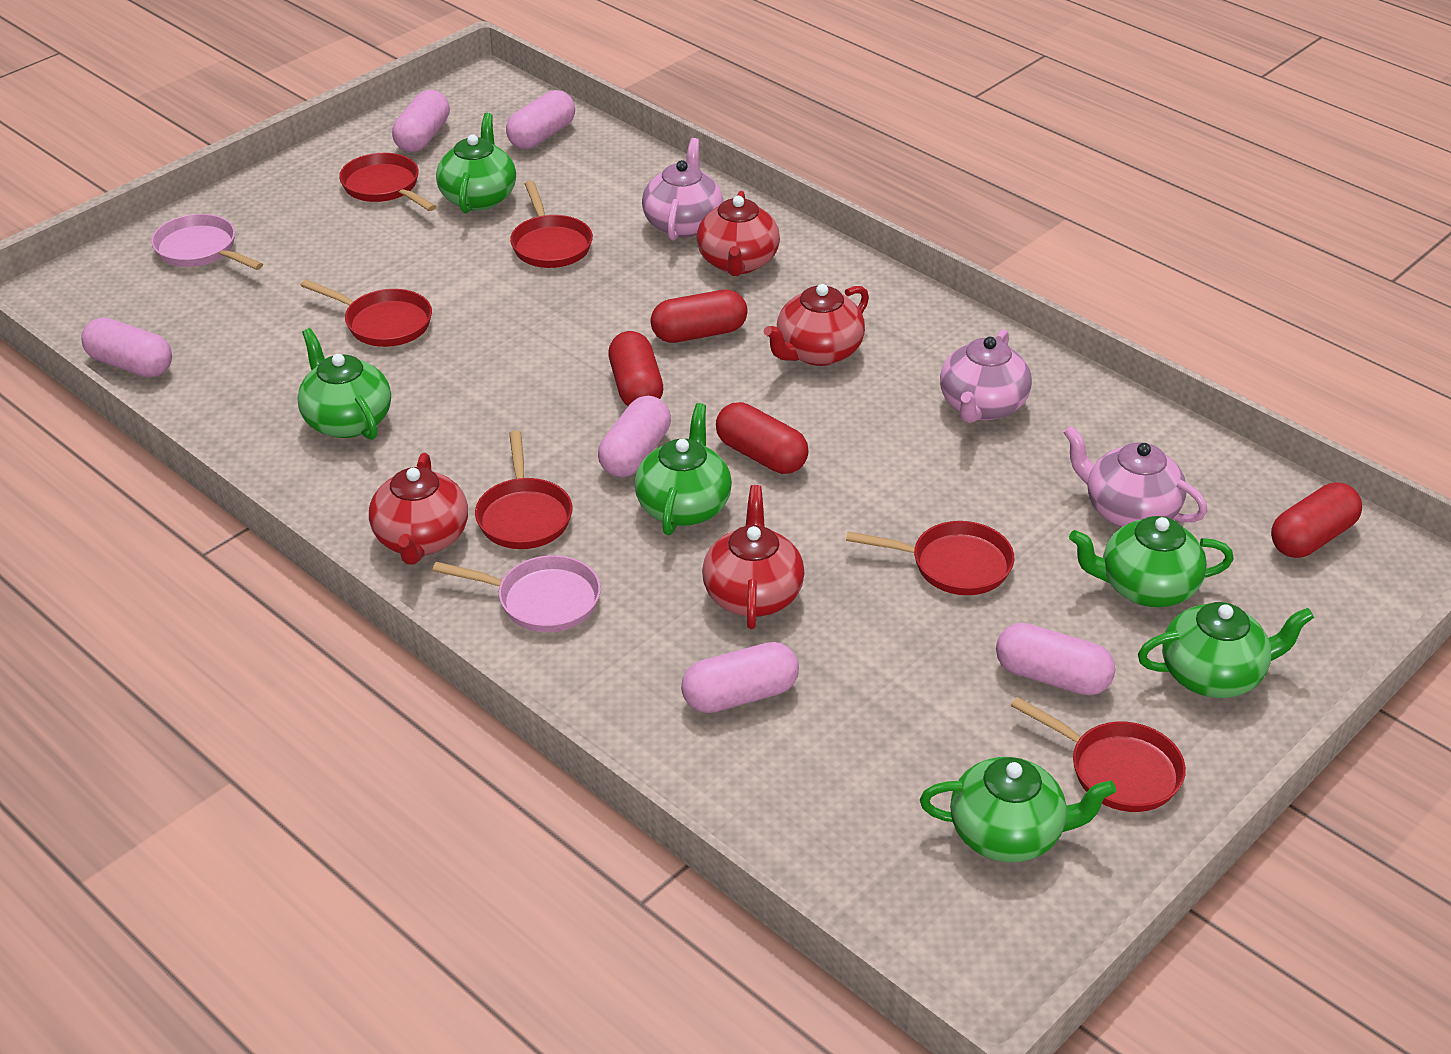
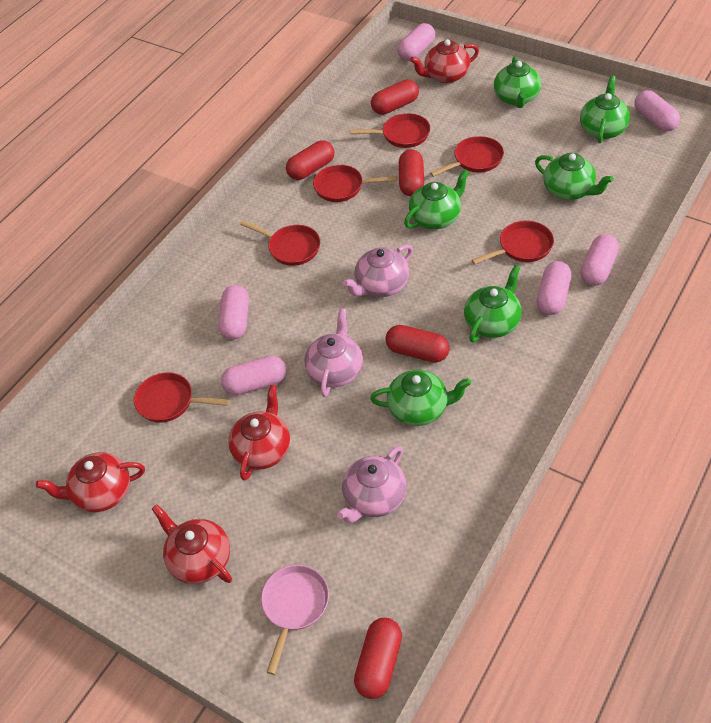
pink pan: [151,214,263,270] [432,555,601,632] = 2 -> [261,565,329,675] = 1
red capsule: [608,331,663,406] [651,290,748,343] [716,402,809,474] [1271,482,1362,558] = 4 -> [286,140,335,180] [354,618,402,699] [371,80,419,115] [385,325,450,363] [399,149,424,196] = 5

